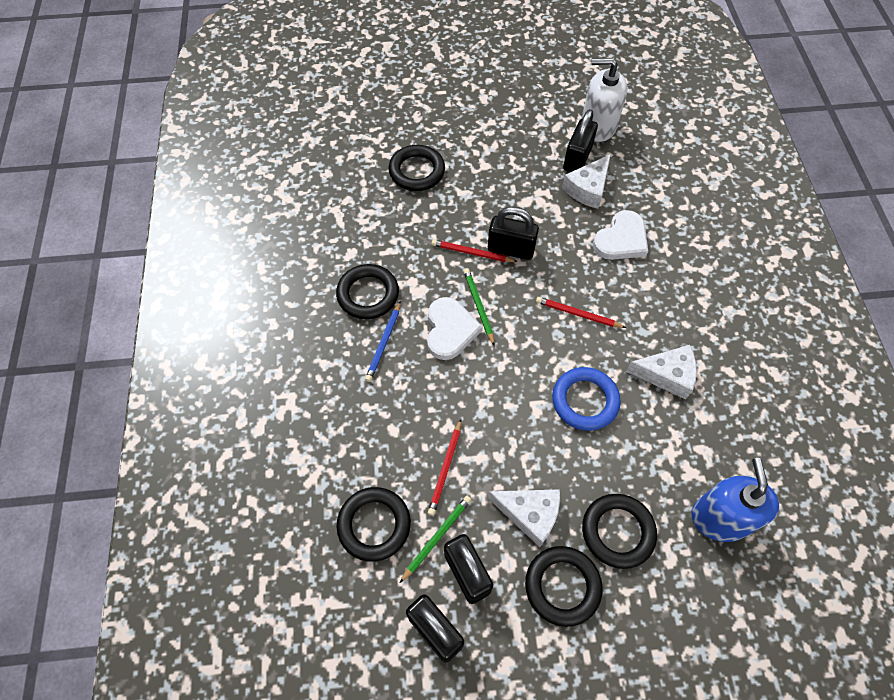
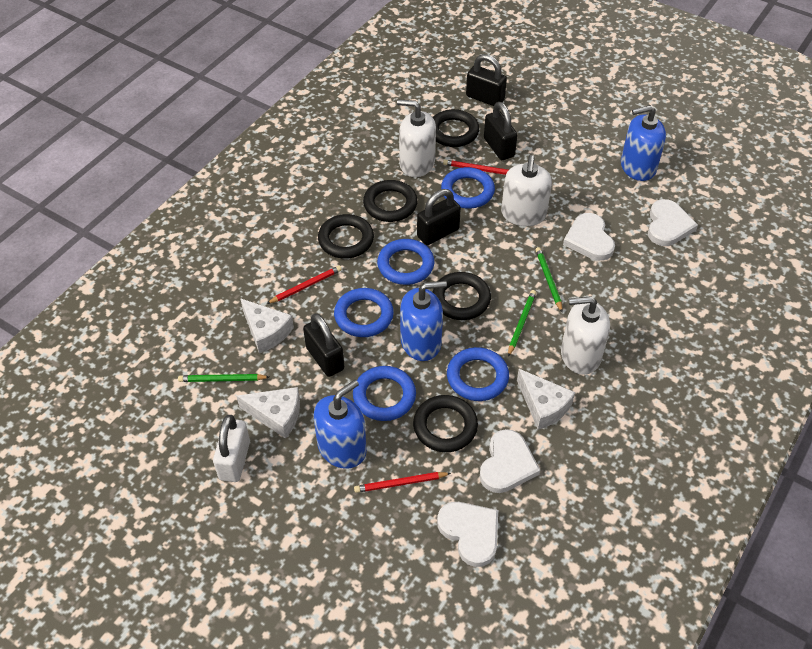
blue pencil: [365,301,401,382] = 1 -> none = 0
blue ring: [552,367,621,431] = 1 -> [334,288,394,337] [353,366,416,421] [377,239,434,285] [441,167,495,209] [447,347,509,401] = 5
blue soap dispenser: [692,458,779,542] = 1 -> [313,380,367,469] [400,281,447,361] [621,105,666,181] = 3
green pencil: [400,496,471,583] [463,268,495,346] = 2 -> [178,374,269,382] [508,290,536,357] [535,247,563,312] = 3
white heart: [427,297,483,360] [593,210,648,260] = 2 -> [437,502,498,567] [480,429,540,493] [563,213,615,261] [648,199,698,246] = 4
white padlock: none = 0 -> [213,415,250,482] = 1
white soap dispenser: [581,58,627,142] = 1 -> [397,99,436,177] [501,155,552,226] [561,296,610,375] = 3

